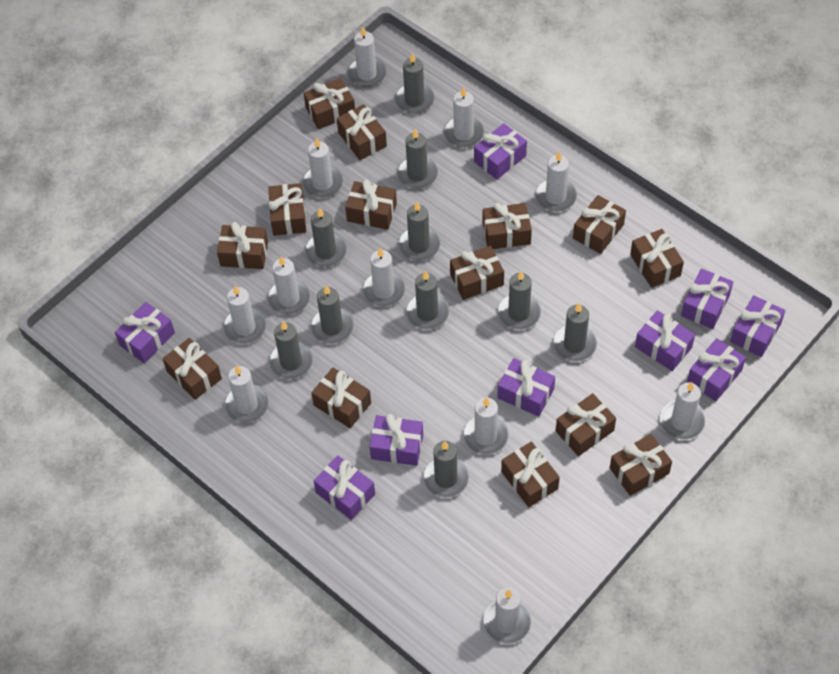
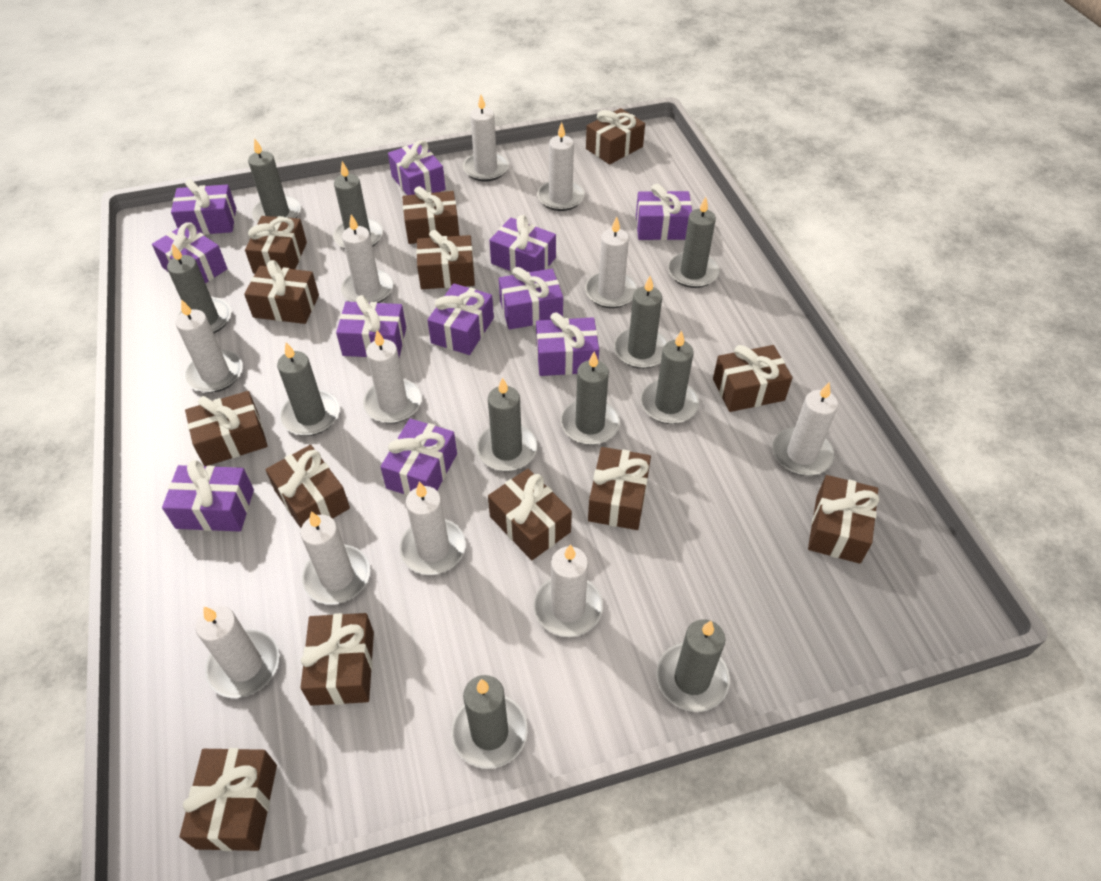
brown gift: [162,338,222,400] [217,222,268,269] [268,183,306,236] [304,78,355,129] [311,368,371,428] [337,104,387,160] [345,179,397,230] [450,246,504,300] [483,203,532,249] [501,442,560,507] [556,393,616,456] [573,195,626,254] [610,434,672,496] [630,229,684,288] = 14 -> [180,748,277,851] [185,391,268,466] [244,260,319,324] [245,216,307,274] [265,445,350,528] [300,613,374,706] [402,186,459,244] [416,230,475,289] [488,469,572,560] [586,108,645,165] [588,447,651,530] [713,345,792,412] [808,475,879,564] = 13
grey candle: [269,321,313,379] [305,208,347,267] [310,285,354,344] [395,53,434,114] [397,128,438,189] [398,202,440,261] [406,271,449,330] [423,441,469,498] [497,271,541,330] [553,303,597,362] = 10 -> [167,244,231,333] [248,138,301,222] [277,343,340,436] [333,161,383,249] [451,675,528,769] [476,377,537,471] [560,352,620,445] [614,276,668,369] [640,330,699,424] [656,619,730,712] [668,197,719,288] = 11
purple gift: [115,302,175,363] [314,455,375,520] [369,414,423,466] [474,123,527,180] [497,358,555,417] [635,310,695,371] [681,269,733,329] [687,338,746,401] [730,295,785,357] = 9 -> [152,222,227,283] [162,460,254,532] [171,179,236,235] [336,295,406,357] [380,418,457,496] [388,140,446,195] [427,283,494,355] [489,215,556,272] [499,267,563,330] [536,312,599,376] [636,184,692,240] = 11

